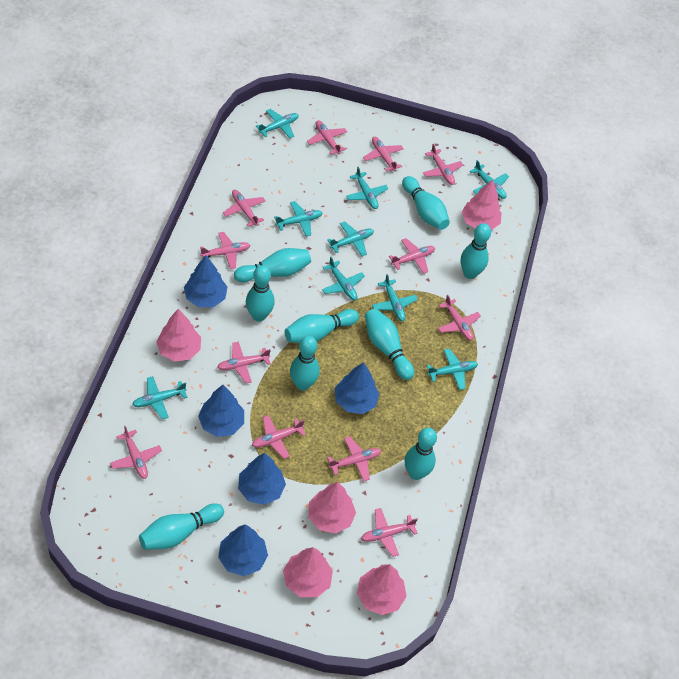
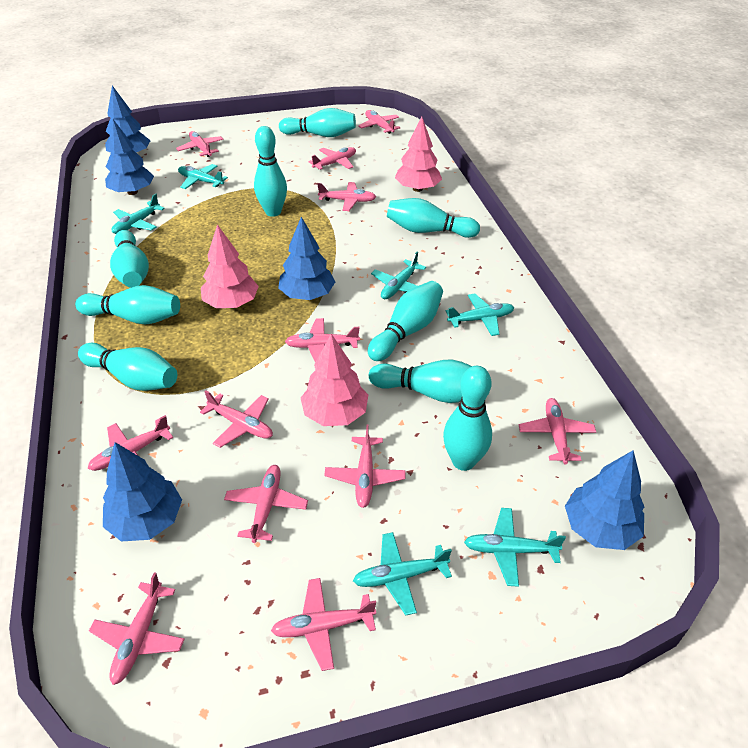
pink tree: [156,309,201,361] [283,547,333,597] [308,482,356,534] [357,564,407,615] [462,180,501,230] = 5 -> [201,224,259,308] [301,334,368,426] [395,116,442,192] = 3
turquoise plane: [132,376,187,419] [256,109,299,138] [274,201,322,236] [322,257,365,301] [327,221,374,256] [346,167,388,209] [372,274,418,321] [427,349,478,390] [470,160,509,199] = 9 -> [112,194,165,234] [178,164,228,189] [353,532,452,616] [371,252,426,299] [446,293,514,336] [464,508,566,587] = 6

